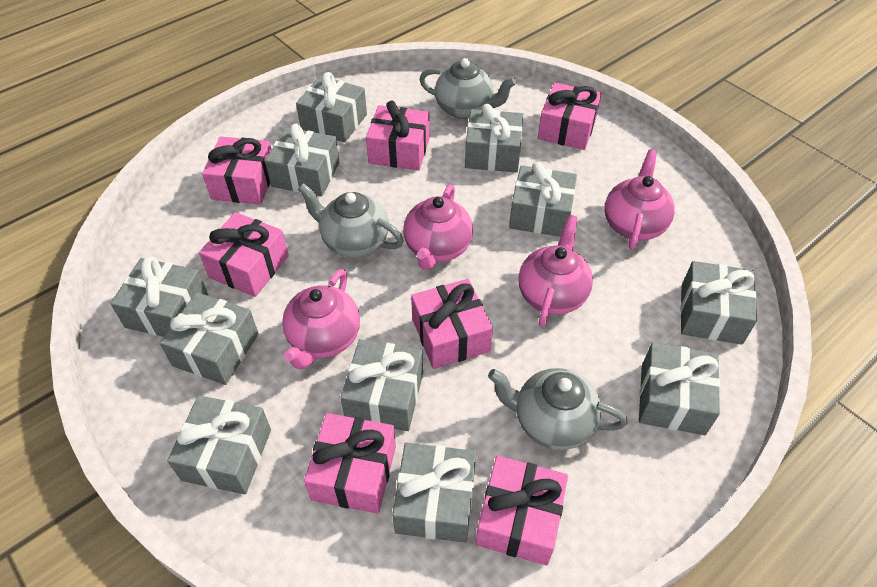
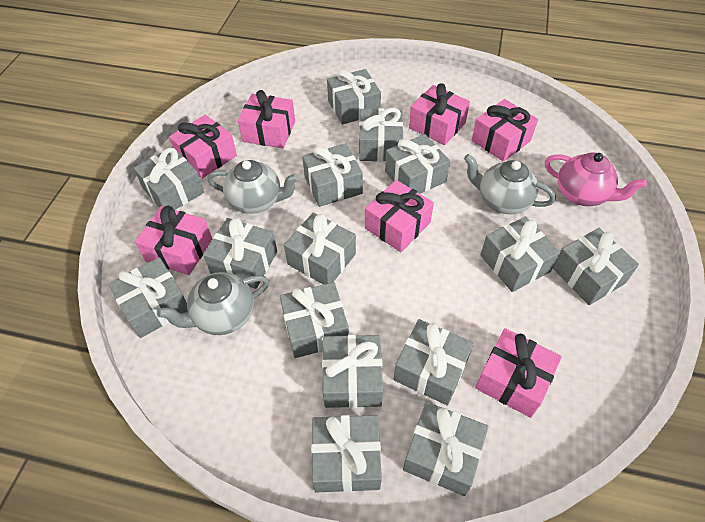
grey gift: [110,256,208,337] [160,292,259,385] [167,395,271,494] [265,123,340,197] [296,72,367,143] [340,339,423,431] [392,442,476,543] [465,104,523,173] [509,162,577,237] [639,342,720,435] [680,261,757,345] = 11 -> [108,257,188,338] [133,147,204,210] [203,218,277,289] [280,282,349,358] [284,212,356,285] [302,143,363,207] [311,415,382,492] [322,335,383,408] [327,69,381,125] [359,108,404,162] [385,134,450,194] [394,319,474,406] [403,402,488,496] [481,216,560,292] [553,228,639,305] = 15
pink teapot: [282,269,360,369] [403,184,473,270] [518,215,593,327] [605,150,675,250] = 4 -> [545,153,647,206] = 1

